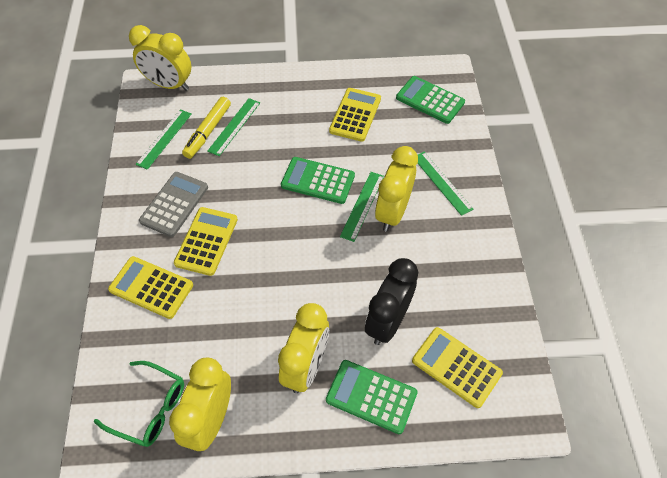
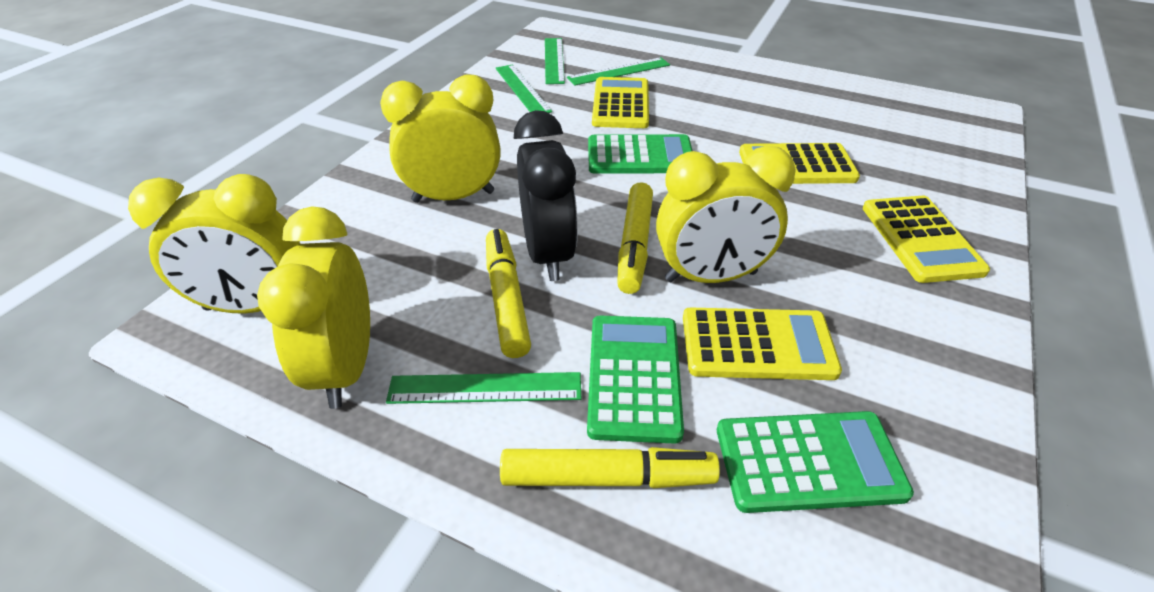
green glasses: [94,361,184,447] = 1 -> none = 0
grey calculator: [139,172,208,237] = 1 -> none = 0
yellow marker: [182,97,231,159] = 1 -> [486,229,531,358] [500,447,720,488] [617,182,653,294] = 3

